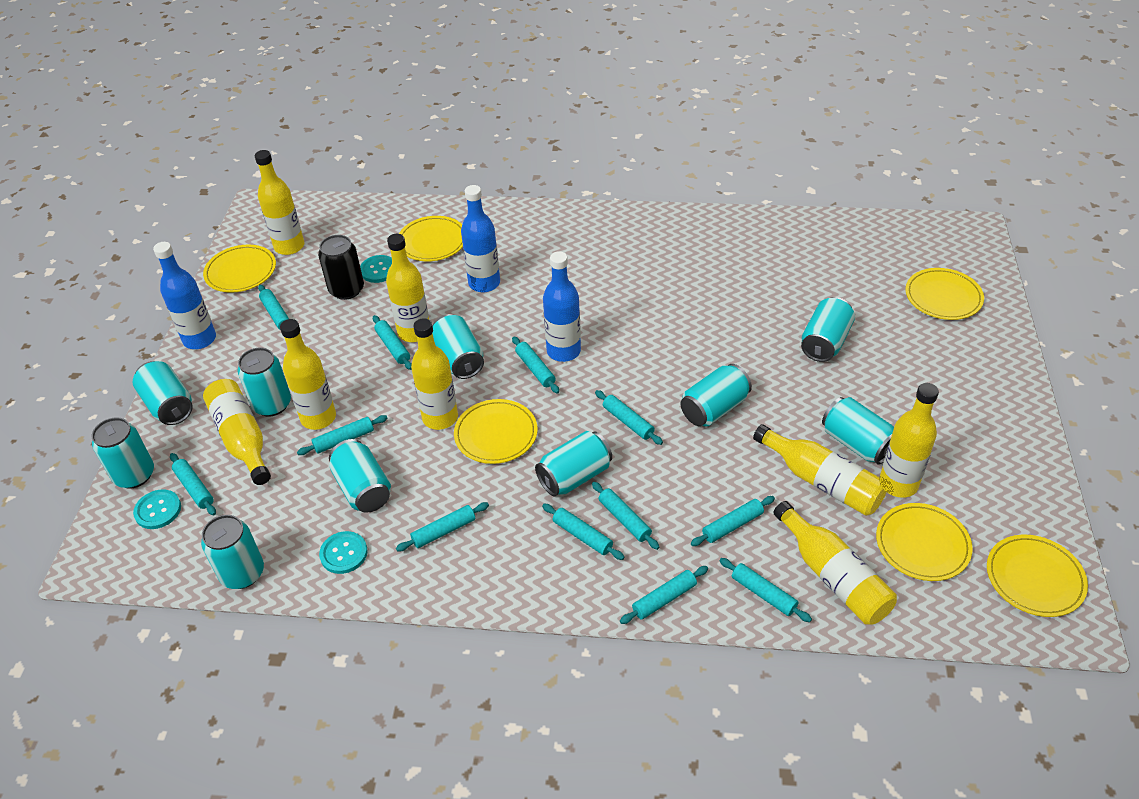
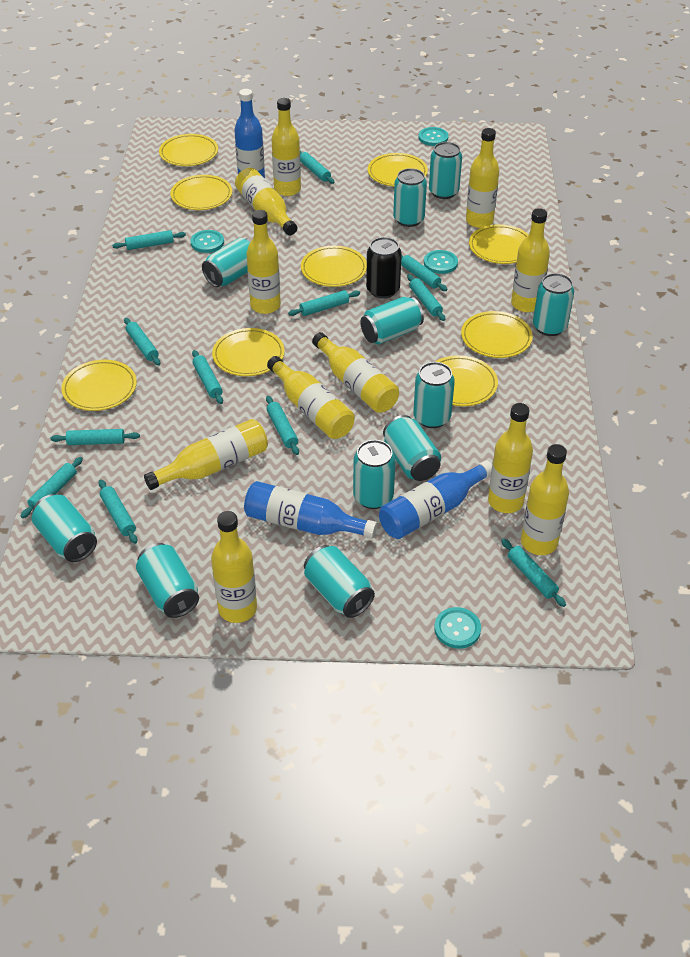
turquoise button: [133,489,181,529] [319,531,368,574] [360,255,392,283] = 3 -> [191,230,224,253] [419,127,449,146] [424,250,458,274] [434,607,481,649] = 4
turquoise can: [92,417,154,489] [133,361,193,425] [201,515,264,589] [238,347,291,417] [329,439,391,513] [433,314,484,379] [535,431,612,497] [681,364,752,426] [801,297,855,362] [822,397,894,464] = 10 -> [32,494,97,562] [136,543,199,618] [202,238,251,287] [304,545,375,618] [353,440,396,509] [360,297,424,345] [383,415,441,481] [393,168,427,227] [413,362,455,428] [429,142,462,199] [533,273,574,336] = 11
yellow bottle: [203,379,271,485] [255,150,304,255] [280,319,336,430] [386,234,429,342] [411,318,458,430] [753,424,888,516] [773,501,897,625] [880,383,939,498] = 8 -> [144,419,268,490] [211,511,257,623] [235,168,297,235] [246,210,281,314] [267,356,355,439] [271,98,301,196] [312,332,399,413] [466,128,499,228] [488,403,533,513] [511,208,550,312] [521,444,569,555] = 11
yellow plate: [203,245,276,293] [399,216,463,261] [454,399,538,464] [876,503,973,581] [905,268,984,320] [987,535,1088,617] = 6 -> [61,360,137,411] [159,134,218,166] [170,175,232,210] [212,328,285,376] [301,246,367,287] [368,153,428,187] [435,355,498,406] [461,311,533,358] [469,224,529,264] = 9

